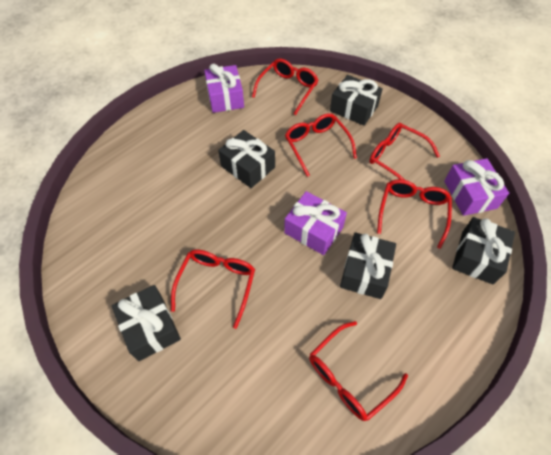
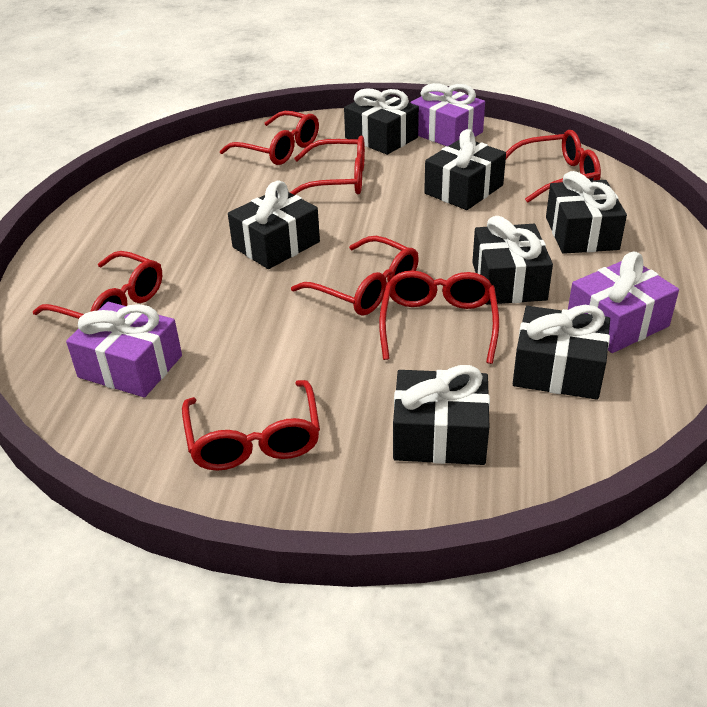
black gift: [112,285,181,361] [218,130,275,188] [330,75,383,126] [340,232,396,299] [452,217,515,284] = 5 -> [228,181,320,269] [344,88,419,155] [393,365,490,465] [424,129,506,210] [472,216,553,305] [513,305,610,400] [546,171,627,254] = 7
red glasses: [171,249,255,329] [252,59,318,115] [285,113,357,177] [309,321,408,421] [369,123,440,180] [377,179,452,249] = 6 -> [33,251,162,319] [182,380,320,471] [220,111,319,165] [290,136,365,195] [291,236,419,316] [379,270,499,364] [506,130,601,203] = 7

